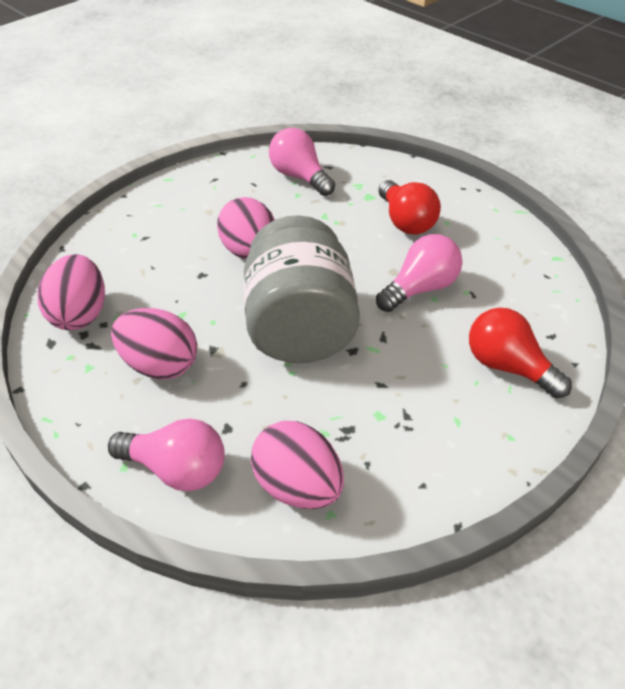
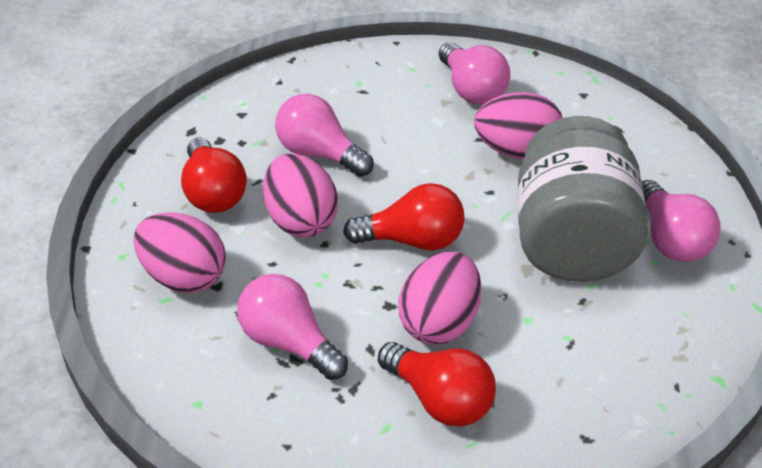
pink light bulb: [108,418,225,491] [269,128,335,196] [376,234,462,312] = 3 -> [237,274,348,380] [275,94,374,177] [439,42,510,104] [642,180,721,262] = 4
red light bulb: [378,180,441,235] [469,308,572,398] = 2 -> [181,137,247,213] [343,183,465,250] [378,342,496,427] = 3

